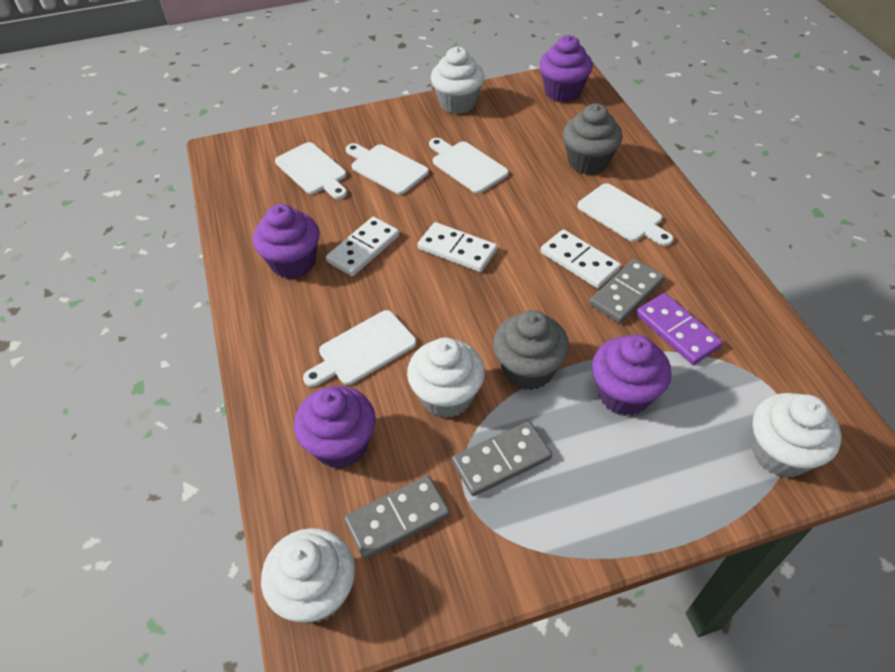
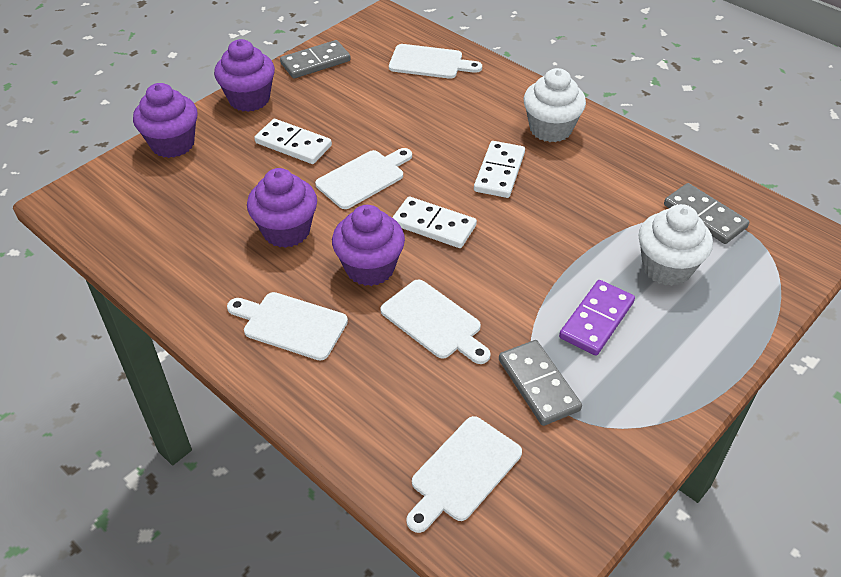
grey cupcake: [493,310,569,390] [563,104,622,175] = 2 -> none = 0
white cupcake: [261,528,355,623] [407,337,485,418] [431,47,484,114] [752,393,841,478] = 4 -> [523,68,586,142] [639,204,713,286] = 2

